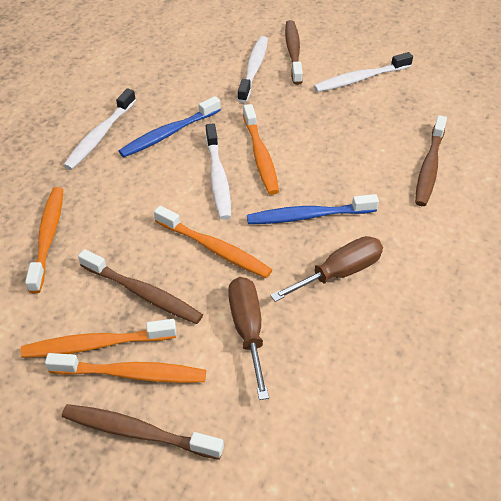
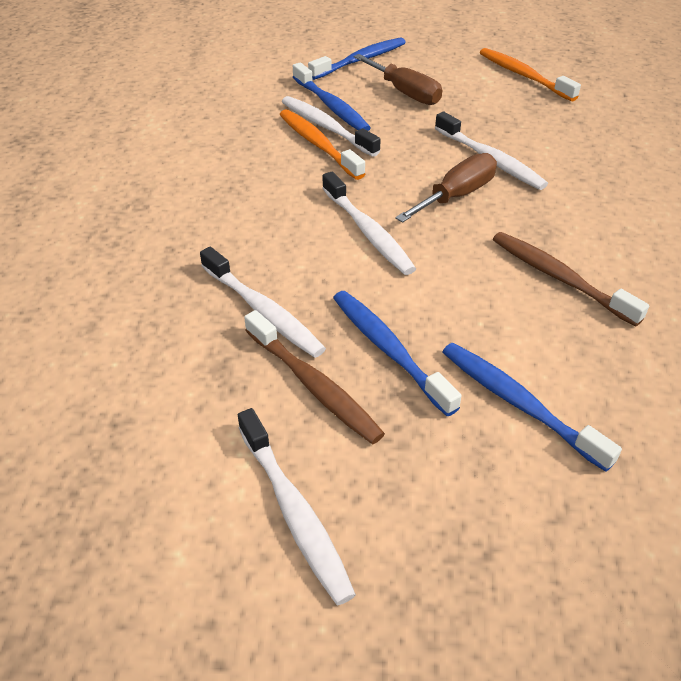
blue toothbrush: [119,96,221,157] [247,194,379,224] = 2 -> [293,63,371,131] [308,37,406,80] [333,291,461,416] [443,343,622,472] = 4
brown toothbrush: [62,404,224,460] [78,249,203,324] [285,20,303,85] [415,115,447,206] = 4 -> [244,310,385,445] [493,232,649,326] = 2
orange toothbrush: [21,319,176,358] [25,187,63,293] [45,353,206,383] [154,206,272,278] [243,104,279,195] = 5 -> [279,109,365,180] [480,48,581,101] = 2
white toothbrush: [63,88,136,170] [206,123,231,220] [237,36,268,103] [314,52,413,92] = 4 -> [200,247,326,358] [238,408,356,605] [282,96,381,157] [322,172,416,275] [435,112,548,190] = 5

